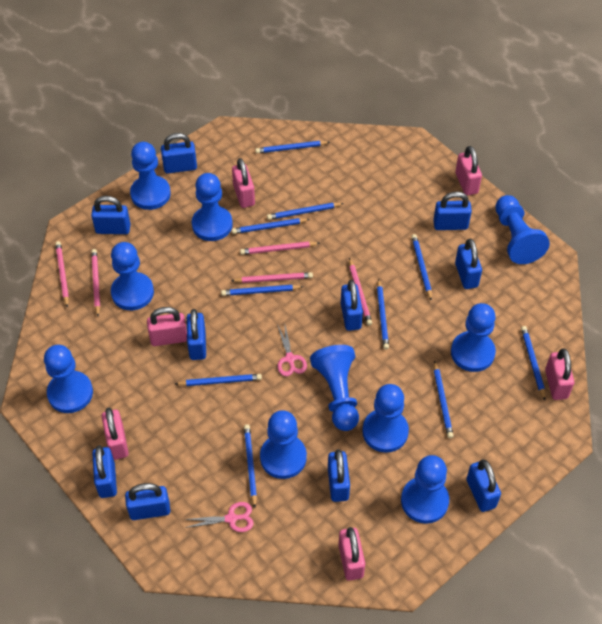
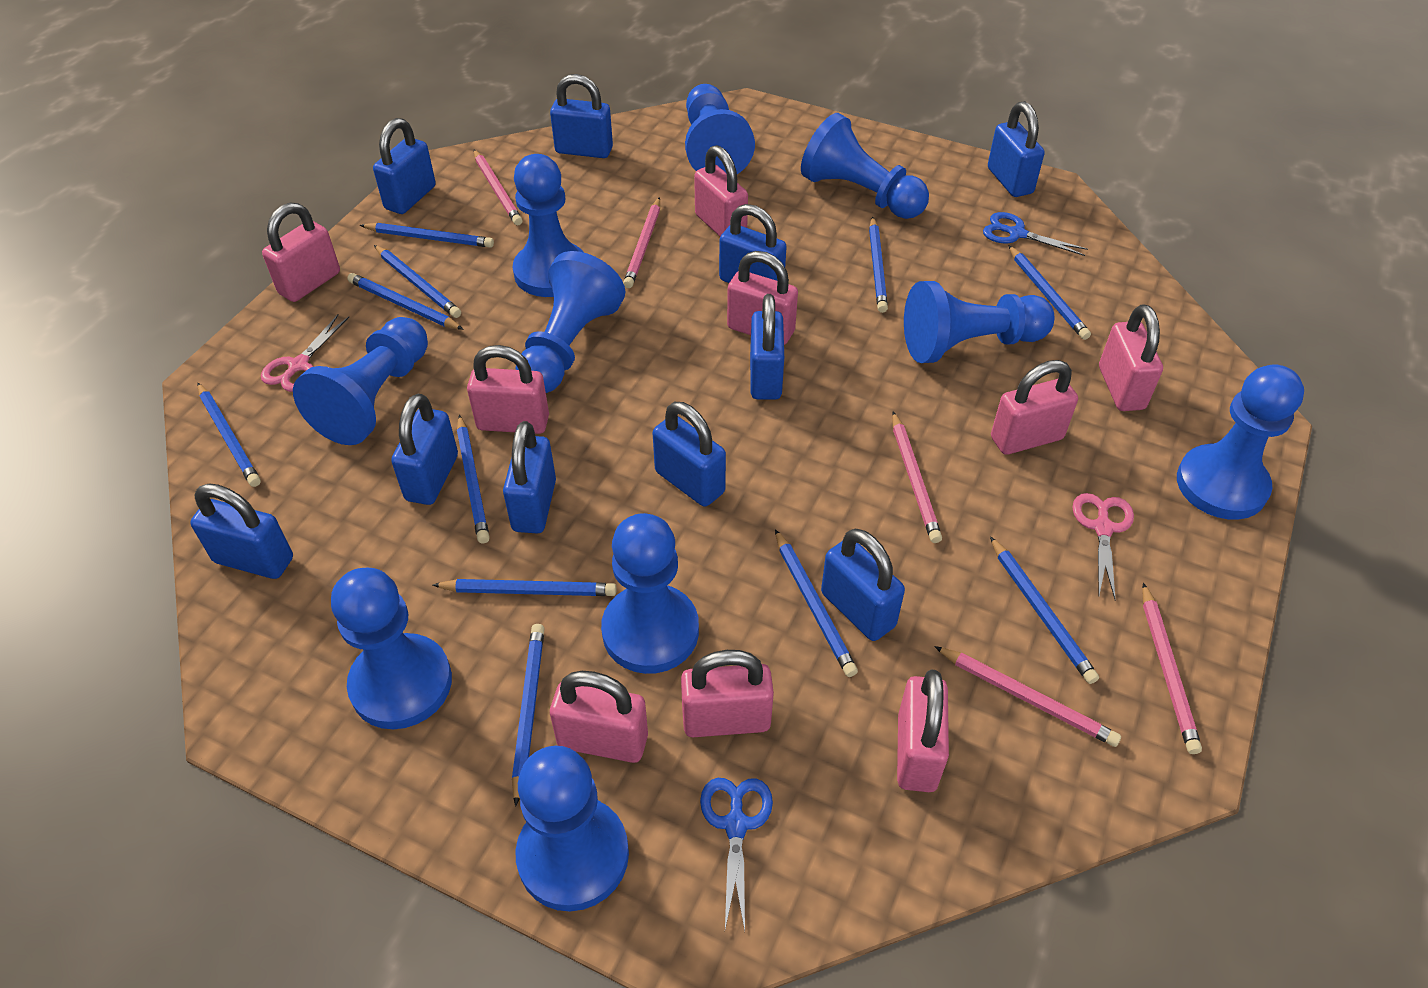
blue pencil: [175,374,262,386] [221,285,303,296] [232,218,310,234] [244,424,257,508] [255,141,330,153] [267,203,344,220] [377,279,389,350] [411,234,432,301] [434,361,453,438] [521,326,545,400] = 10 -> [198,383,261,487] [347,273,464,330] [360,223,494,248] [374,245,461,318] [433,579,617,596] [457,415,490,543] [512,624,545,807] [775,529,858,677] [869,216,888,313] [990,536,1099,684] [1008,245,1091,340] = 11
blue scissors: none = 0 -> [700,778,773,931] [983,212,1088,256] = 2
pink padlock: [102,408,129,460] [147,307,187,346] [232,158,255,208] [338,527,365,581] [455,146,482,196] [545,348,574,400] = 6 -> [262,203,340,302] [467,345,549,434] [550,671,648,763] [681,650,774,737] [694,145,748,236] [727,251,798,345] [897,670,949,792] [991,360,1078,455] [1099,304,1163,411] = 9

